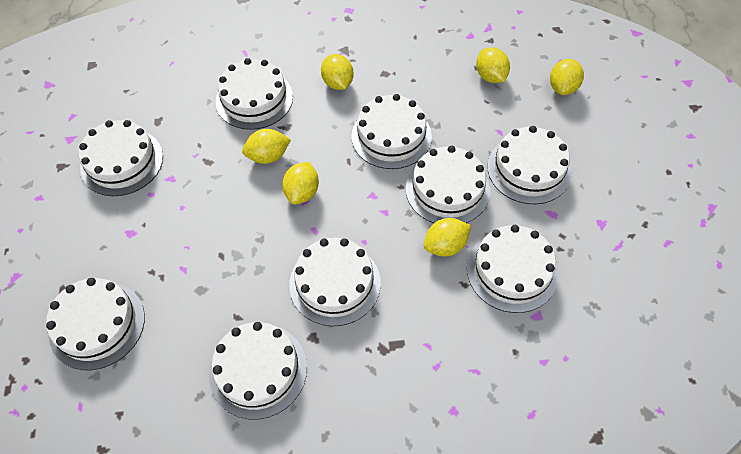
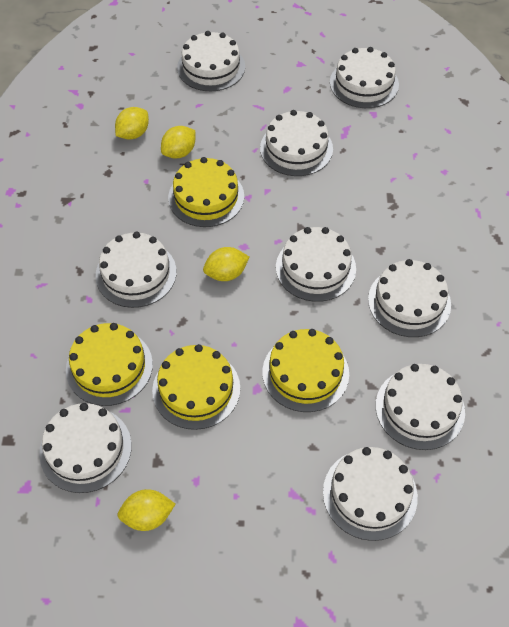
yellow cake: none = 0 -> [66,323,153,406] [152,344,240,430] [168,157,244,227] [262,329,349,412] = 4
yellow lemon: [242,129,291,164] [282,162,319,204] [321,54,353,90] [424,218,471,256] [476,47,510,83] [550,59,584,95] = 6 -> [115,107,149,140] [117,489,175,531] [161,126,195,159] [203,247,249,281] = 4

